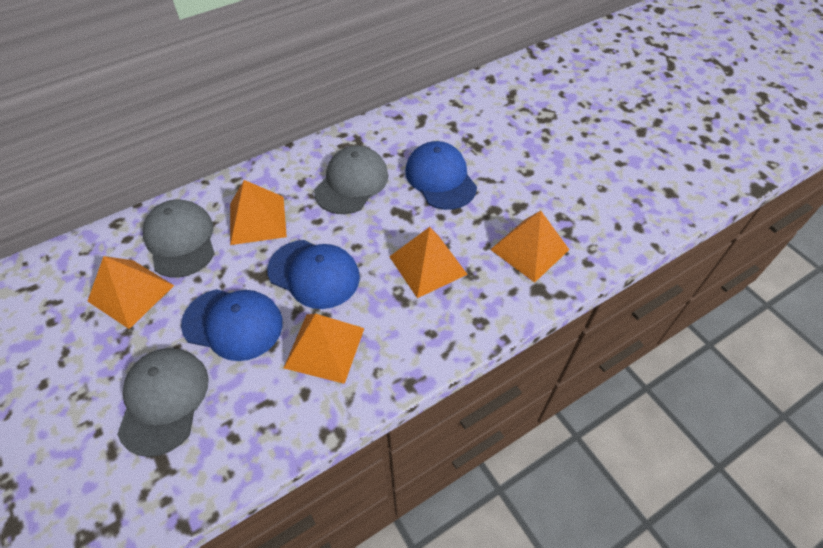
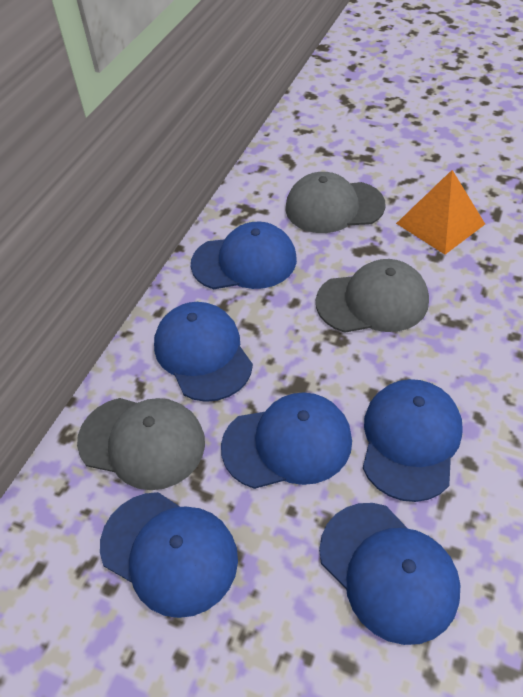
blue cap: [181,289,283,361] [267,240,360,309] [405,141,477,210] = 3 -> [100,492,238,618] [154,302,253,402] [191,221,297,289] [221,392,352,489] [319,503,460,645] [363,379,463,502] = 6
orange pyramid: [88,256,174,329] [230,180,287,245] [284,314,365,384] [389,227,468,298] [490,211,569,283] = 5 -> [396,170,485,254] = 1

